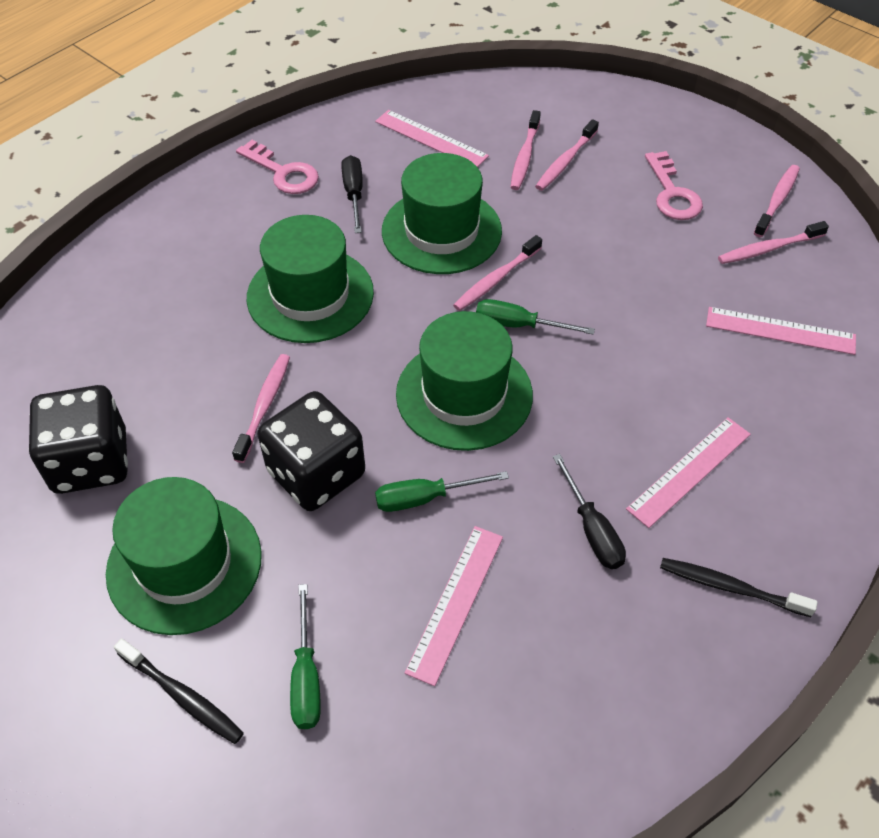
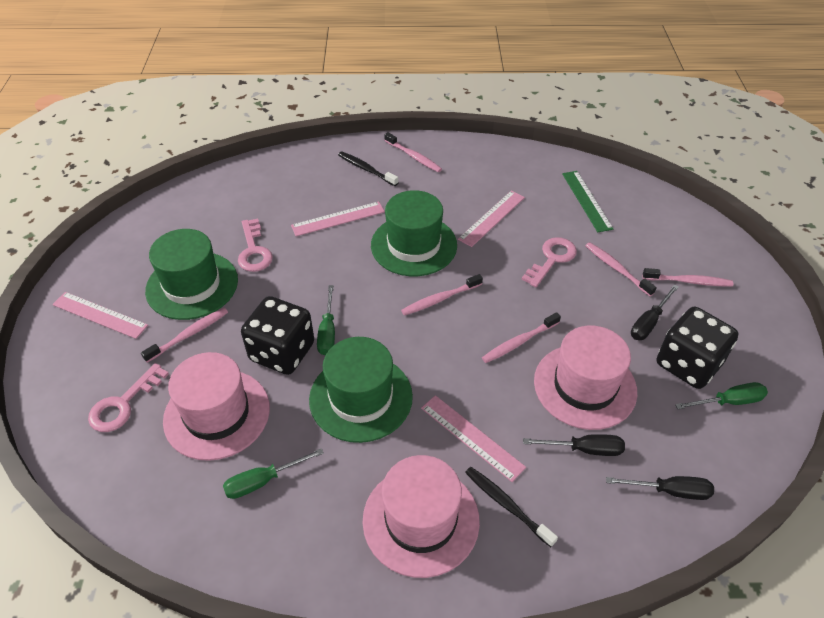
black screwdriver: [341,155,363,233] [553,454,626,569] = 2 -> [523,434,625,456] [606,476,714,500] [631,285,679,340] = 3
green hat: [106,477,262,635] [247,215,374,343] [382,153,502,274] [396,311,533,451] = 4 -> [145,229,238,320] [309,337,413,443] [371,190,457,276] = 3
green ruler: none = 0 -> [562,171,613,232] = 1
pink hat: none = 0 -> [163,352,270,461] [363,455,480,578] [534,325,637,430] = 3
pink key: [236,140,319,194] [645,151,703,220] = 2 -> [88,363,169,432] [238,219,273,272] [521,237,577,287] = 3

